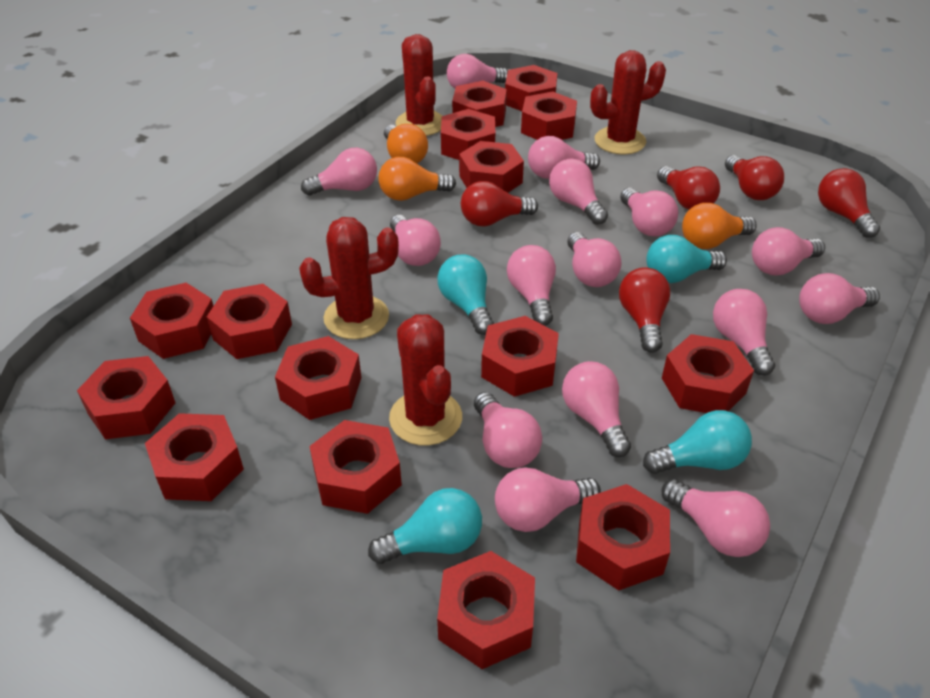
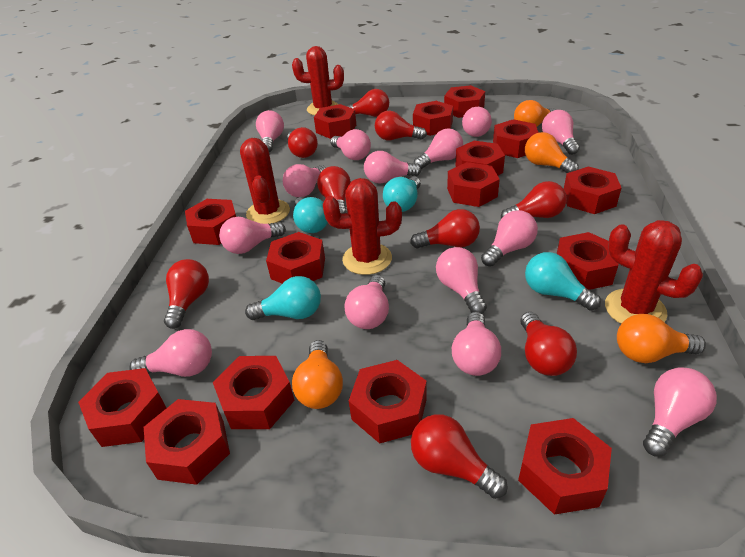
orange light bulb: [378,157,456,201] [384,124,428,163] [682,203,757,249] = 3 -> [292,340,343,409] [514,100,556,127] [525,132,579,173] [617,314,706,363] = 4
pink light bulb: [301,148,377,196] [390,215,441,266] [447,54,508,89] [474,392,542,468] [495,467,601,532] [507,245,556,326] [528,136,600,179] [549,159,608,225] [562,361,631,457] [567,232,622,287] [620,188,678,237] [661,479,770,557] [713,289,775,376] [752,227,825,275] [799,273,880,324] = 15 -> [129,329,212,377] [219,217,286,254] [256,110,284,152] [283,164,326,197] [330,129,371,160] [344,275,389,329] [364,151,421,184] [414,128,463,169] [436,247,487,314] [452,312,501,376] [462,107,492,137] [481,210,538,267] [542,110,580,155] [643,367,717,456] = 14
red light bulb: [461,181,538,227] [619,267,671,353] [657,166,720,210] [725,155,784,200] [818,168,880,238] = 5 -> [164,259,209,329] [287,127,318,158] [317,166,351,213] [347,89,389,117] [375,111,427,140] [410,209,480,248] [411,414,508,499] [501,181,567,218] [520,312,577,376] = 9

